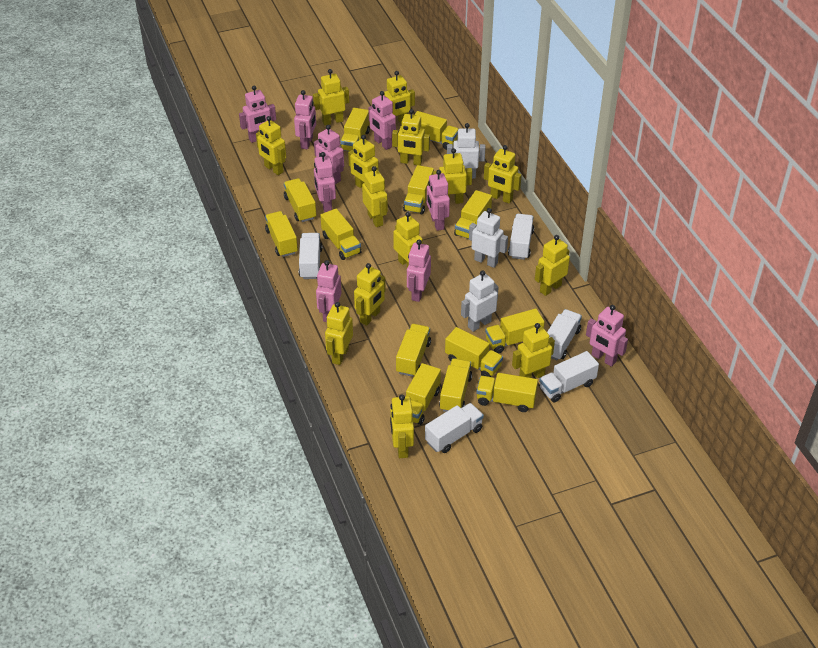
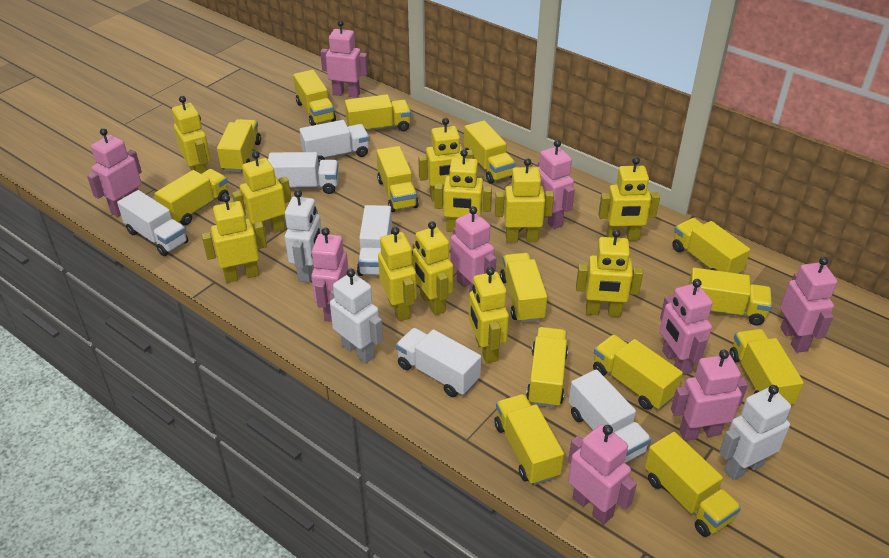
white truck: [299,233,322,279] [425,403,484,453] [508,214,534,260] [539,351,599,402] [547,309,582,360] = 5 -> [117,190,188,256] [268,152,339,194] [299,120,369,164] [357,205,392,276] [396,328,481,397] [569,369,651,463] = 6
yellow robot: [256,116,286,175] [313,69,349,125] [325,302,353,365] [348,135,379,188] [354,263,386,326] [362,166,388,227] [384,71,415,124] [390,394,414,458] [392,109,430,166] [393,212,423,268] [433,148,472,204] [484,145,522,204] [512,323,555,378] [535,235,570,296] = 14 -> [172,96,211,174] [202,194,267,283] [232,151,291,237] [378,227,417,321] [412,221,453,315] [418,118,474,201] [434,149,492,232] [469,267,509,363] [495,158,554,242] [576,229,643,317] [598,157,660,241] = 11
yellow truck: [265,211,298,257] [284,178,316,222] [320,209,361,260] [340,108,370,151] [396,324,431,377] [403,165,434,214] [406,363,441,425] [414,111,458,150] [439,358,472,412] [445,327,503,377] [454,190,492,239] [476,373,538,412] [485,308,544,353] = 13 -> [155,169,229,225] [217,119,261,172] [293,70,336,126] [345,94,411,131] [376,146,419,212] [464,120,515,183] [494,394,564,485] [500,253,547,323] [526,327,568,408] [593,335,683,410] [645,432,741,537] [672,218,750,274] [688,267,772,325] [729,329,804,404] = 14

